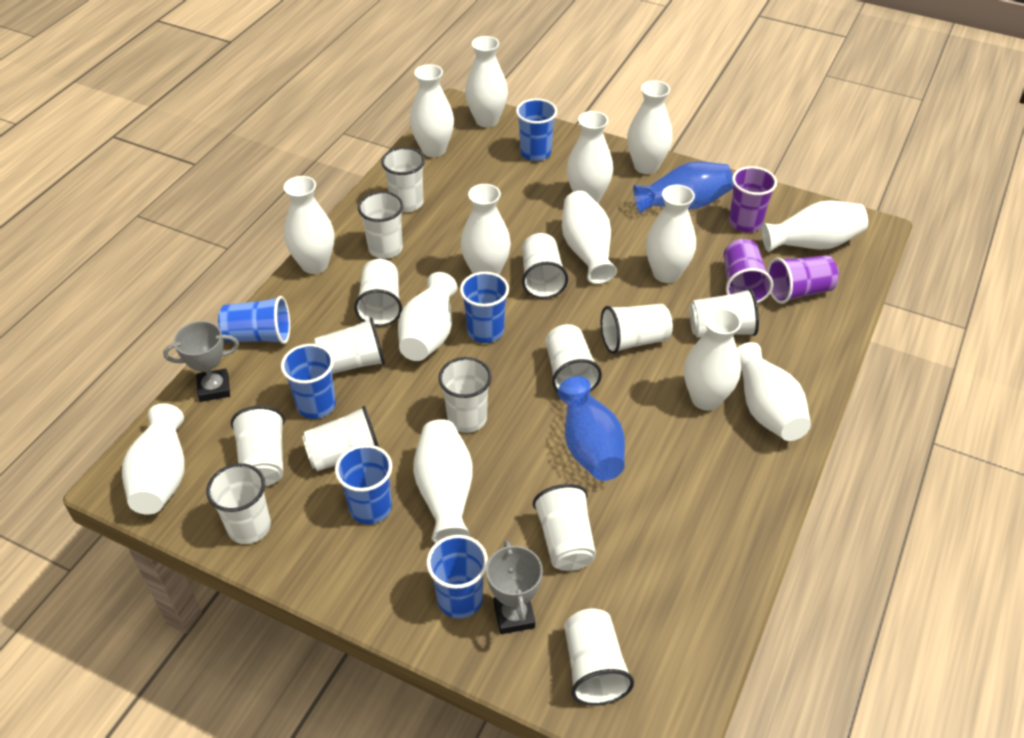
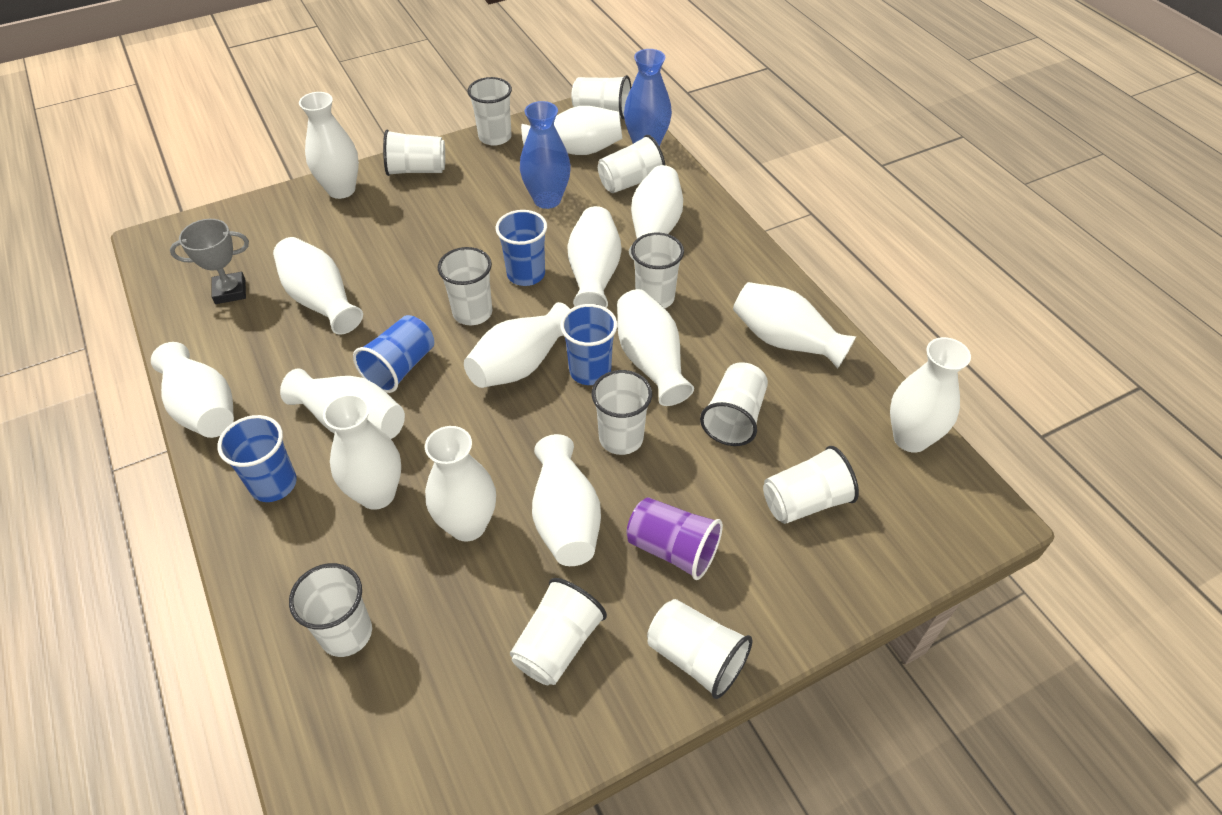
blue cup: [218,296,290,344] [281,344,336,419] [335,444,392,524] [427,535,488,619] [460,272,509,343] [516,98,557,161] = 6 -> [217,415,297,502] [353,315,434,393] [496,210,547,286] [560,304,617,385] = 4
grey trophy: [163,321,239,402] [486,541,543,634] = 2 -> [170,219,249,304] = 1
purple cup: [724,239,773,303] [729,166,777,232] [767,255,839,304] = 3 -> [627,497,723,580] = 1
white cup: [206,463,271,544] [231,406,285,486] [302,406,379,471] [313,317,385,374] [354,259,402,327] [358,191,403,259] [381,147,425,212] [438,357,492,433] [522,233,568,299] [533,484,596,571] [546,324,602,392] [565,609,634,706] [601,304,673,354] [689,288,759,338] = 14 -> [289,563,372,657] [383,130,445,176] [438,247,492,325] [468,77,512,146] [510,578,607,685] [572,75,631,119] [592,370,652,455] [598,135,665,193] [631,233,684,308] [647,599,753,699] [700,362,768,446] [763,446,859,524] = 12

